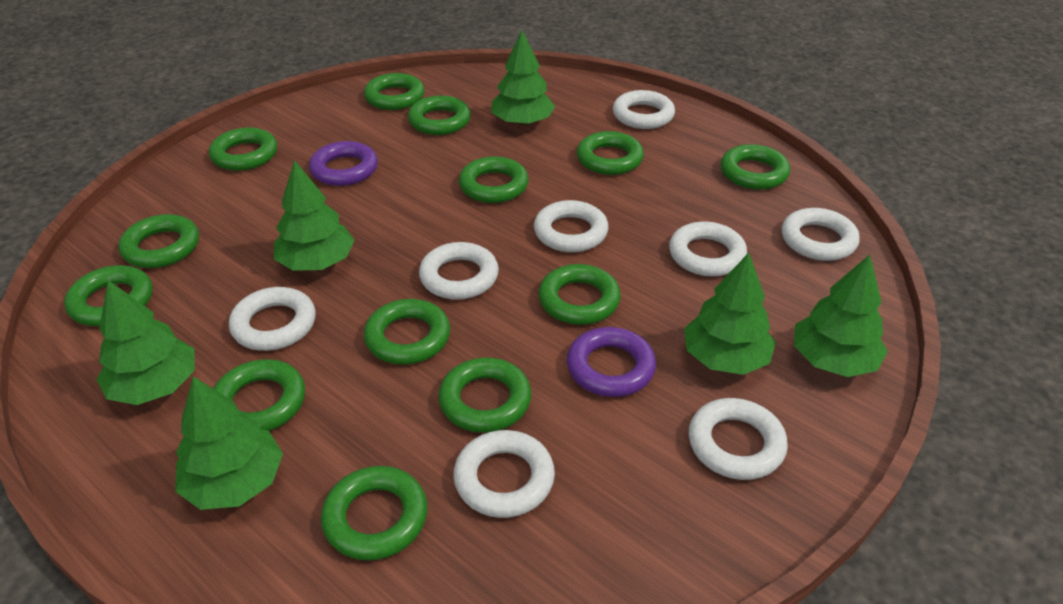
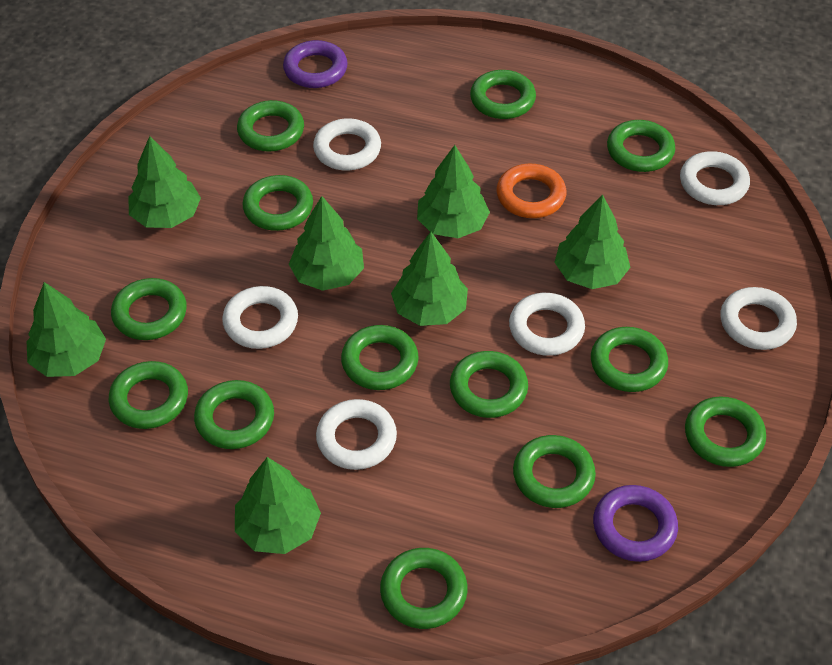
green tree: [96,280,195,405] [175,376,283,510] [274,160,355,271] [491,30,556,126] [684,253,776,375] [794,255,888,377] = 6 -> [26,282,106,377] [128,136,201,228] [235,457,321,554] [289,196,364,291] [391,232,468,326] [417,145,490,238] [554,195,631,289] = 7
orange ring: none = 0 -> [496,164,566,218] = 1
white ring: [229,287,316,351] [419,242,499,300] [453,430,555,518] [534,200,609,252] [613,90,675,129] [669,221,747,276] [689,398,788,480] [782,208,860,261] = 8 -> [222,286,298,349] [313,118,381,170] [316,399,397,470] [509,293,585,356] [680,151,750,205] [720,287,797,350] = 6

